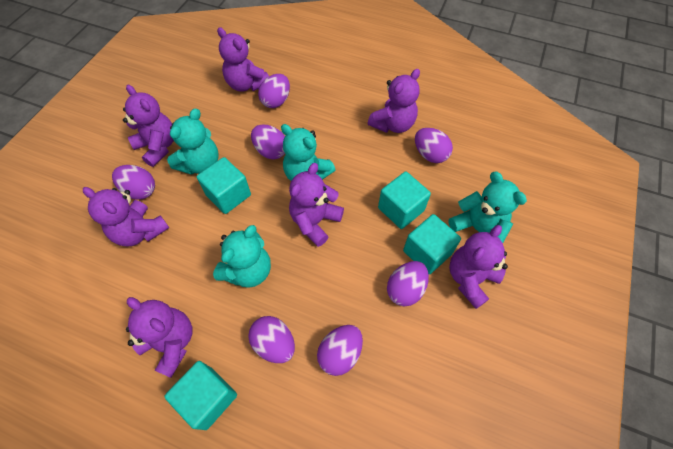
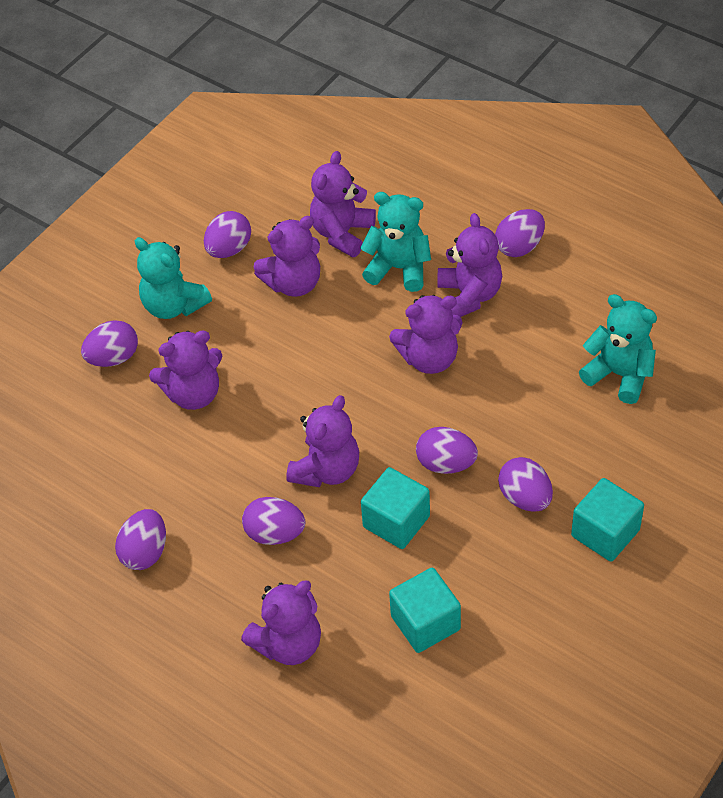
turquoise cube: [164,361,237,430] [197,157,251,214] [378,172,431,229] [403,214,461,275] = 4 -> [361,467,430,549] [389,568,461,653] [571,478,644,562] = 3
turquoise teddy bear: [167,108,219,175] [213,225,271,288] [281,124,336,181] [449,172,527,243] = 4 -> [134,237,212,319] [360,192,431,292] [579,294,657,404] = 3

